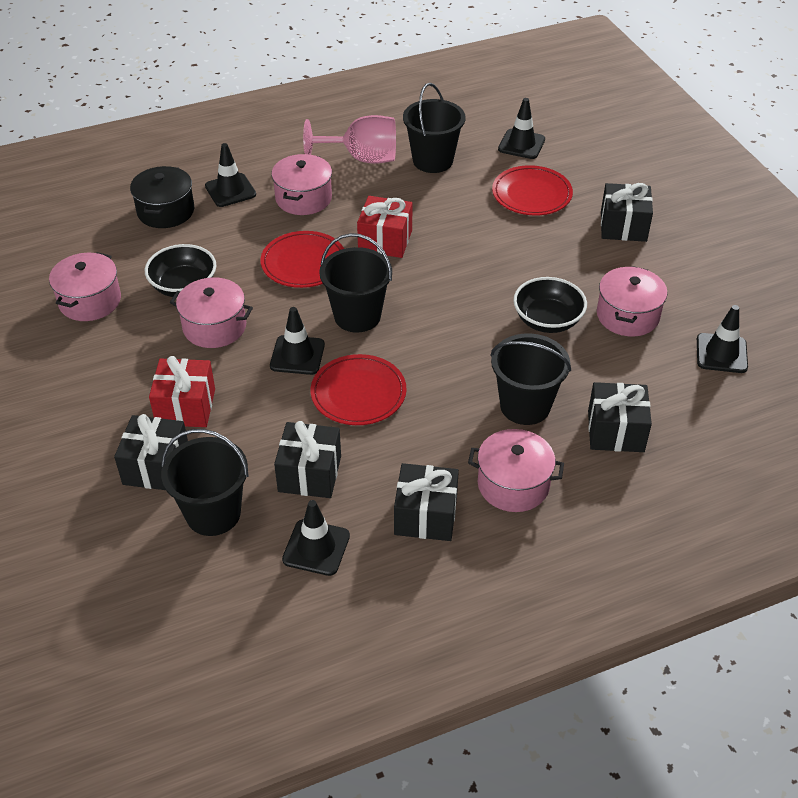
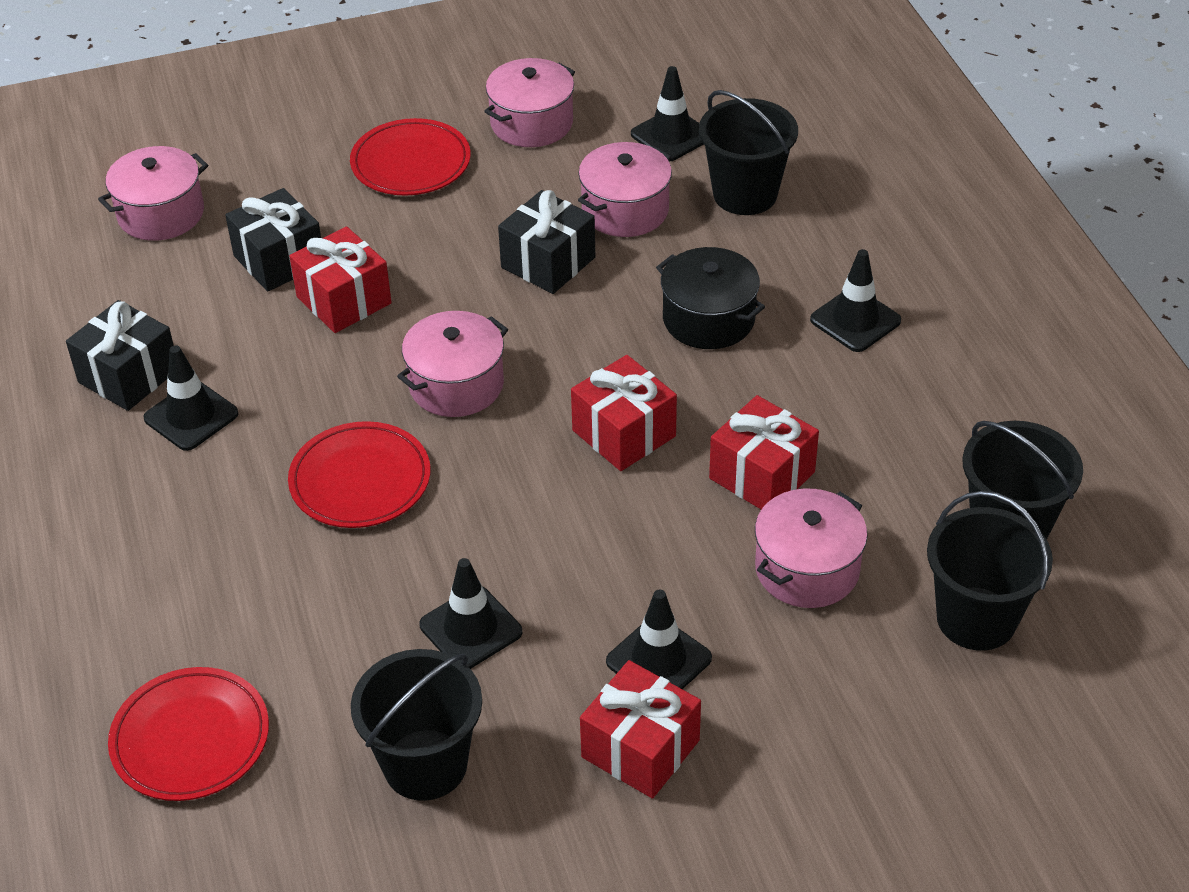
black bowl: [145,244,216,297] [513,277,587,333] = 2 -> none = 0
black gift: [114,414,188,490] [274,421,341,498] [394,463,459,541] [588,382,652,452] [601,183,653,242] = 5 -> [66,300,174,411] [225,188,321,291] [498,190,595,294] = 3
pink goblet: [303,115,396,164] = 1 -> none = 0
red gift: [149,356,215,427] [357,196,413,258] = 2 -> [289,226,392,333] [571,355,677,471] [580,660,701,799] [709,395,819,509] = 4

